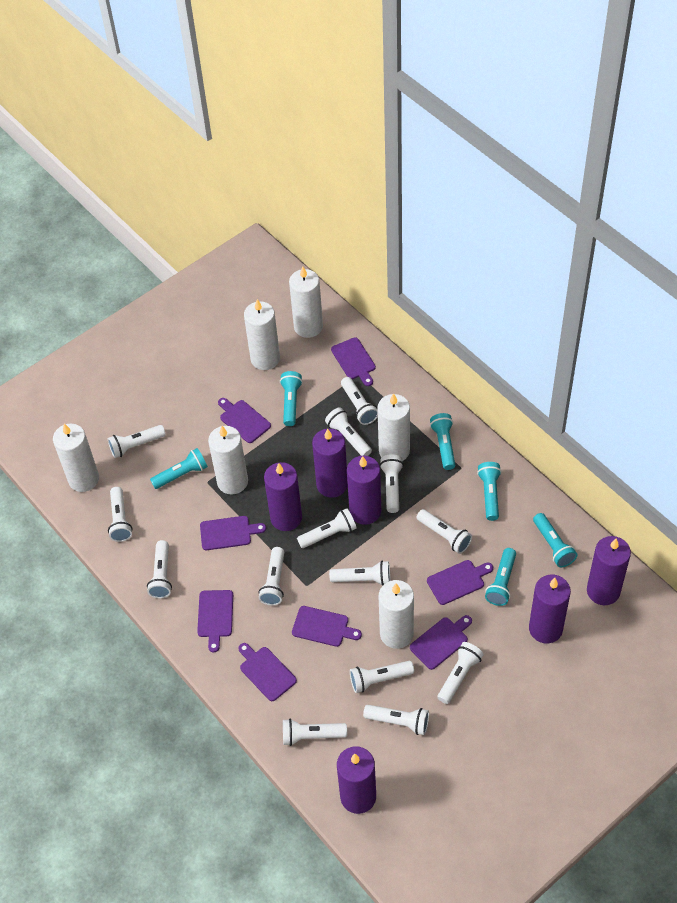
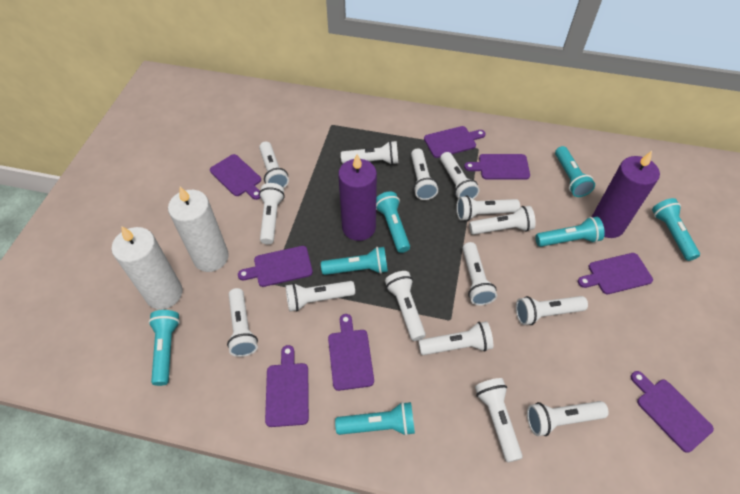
purple candle: [264,462,302,531] [312,428,348,498] [337,746,376,814] [347,456,381,525] [529,575,571,643] [587,536,631,605] = 6 -> [338,154,377,241] [592,151,660,238] = 2
turquoise flashlight: [150,448,208,489] [280,371,303,426] [430,413,455,470] [477,462,501,521] [485,548,516,606] [533,513,577,567] = 6 -> [148,310,180,386] [321,247,388,275] [335,402,415,436] [376,191,410,253] [535,217,605,247] [555,146,595,197] [652,198,700,261] = 7
white candle: [53,424,99,492] [208,426,248,495] [244,299,280,370] [289,267,323,338] [377,393,410,461] [379,580,414,649] = 6 -> [111,226,182,309] [168,187,229,272] = 2
white flashlight: [108,425,166,458] [108,487,133,542] [147,540,172,598] [259,547,284,606] [283,719,347,746] [297,508,357,548] [325,407,372,456] [329,561,390,586] [341,377,378,425] [350,661,414,693] [363,705,429,735] [380,454,404,513] [417,509,472,554] [437,642,484,704] = 14 -> [227,288,258,357] [259,141,289,188] [259,183,285,245] [286,281,355,312] [341,141,398,165] [385,271,426,341] [411,148,438,200] [418,321,493,355] [440,152,480,199] [457,195,520,221] [462,242,497,306] [469,206,536,235] [475,378,523,463] [516,296,588,325] [527,401,609,436] = 15

